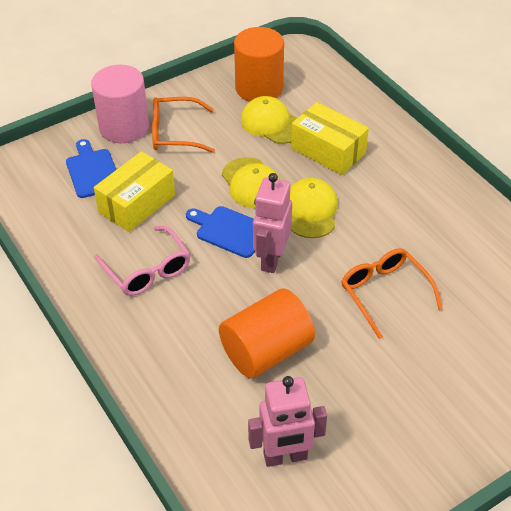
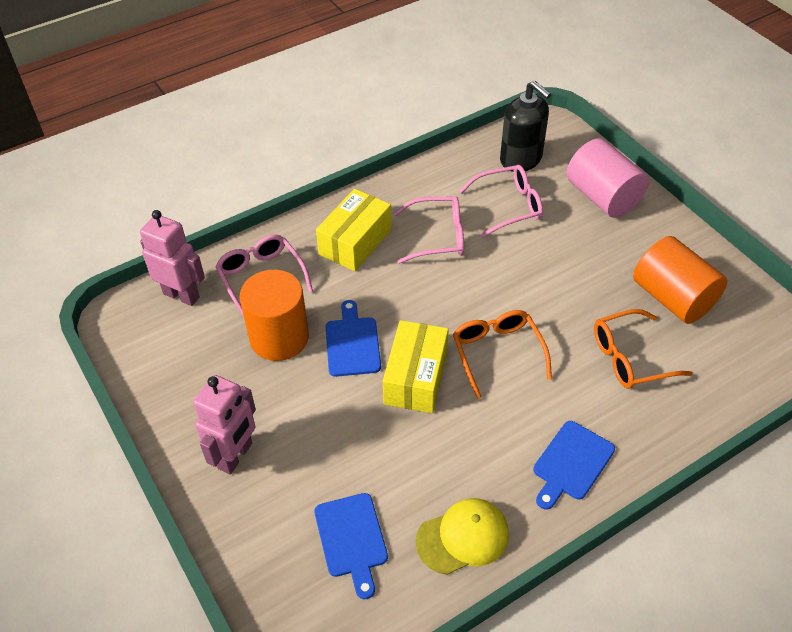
black soap dispenser: none = 0 -> [500,81,551,172] = 1
blue cutting board: [66,139,116,198] [186,206,255,258] = 2 -> [314,493,388,599] [325,300,381,377] [533,421,615,510] = 3
pink glasses: [94,226,190,296] = 1 -> [216,235,313,316] [394,196,464,264] [459,165,543,237] = 3
yellow cap: [222,157,280,208] [241,96,297,144] [290,178,338,238] = 3 -> [416,498,509,575] = 1

